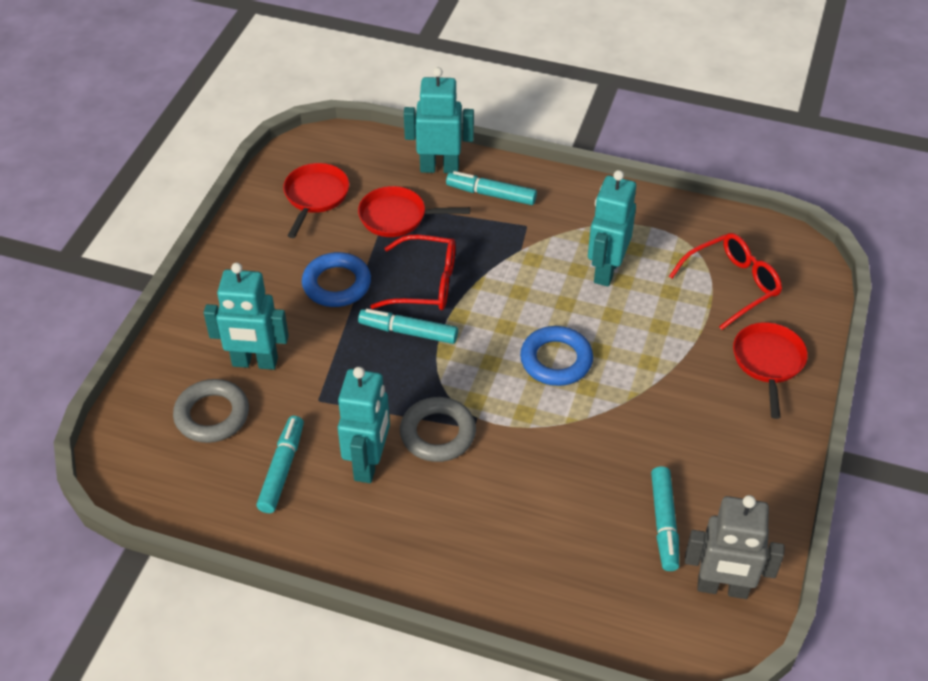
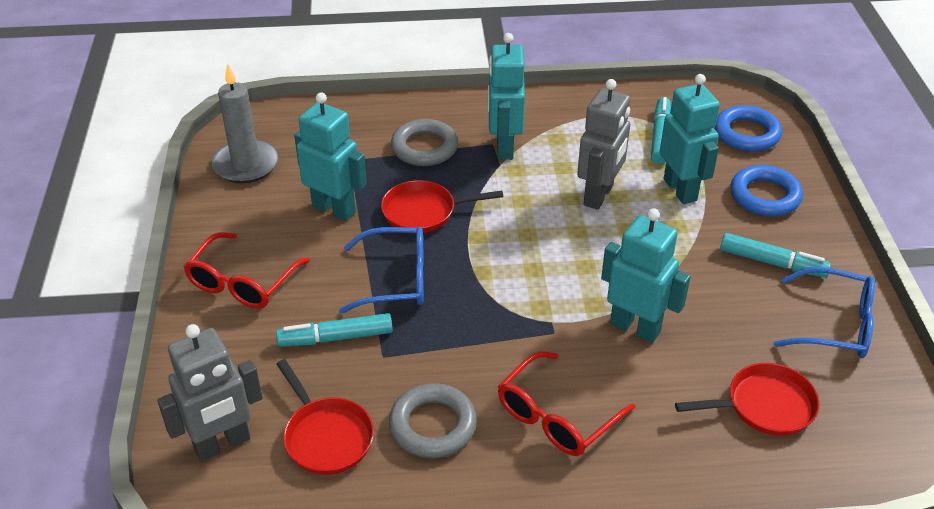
blue glasses: none = 0 -> [339,227,424,313] [773,267,875,358] = 2
grey candle: none = 0 -> [212,64,279,183] = 1
grey robot: [685,495,785,599] = 1 -> [157,324,263,461] [577,79,630,210] = 2
turquoise marker: [256,416,304,513] [358,309,458,344] [446,171,537,205] [651,466,679,571] = 4 -> [276,313,393,347] [651,97,671,164] [720,233,831,278] = 3

